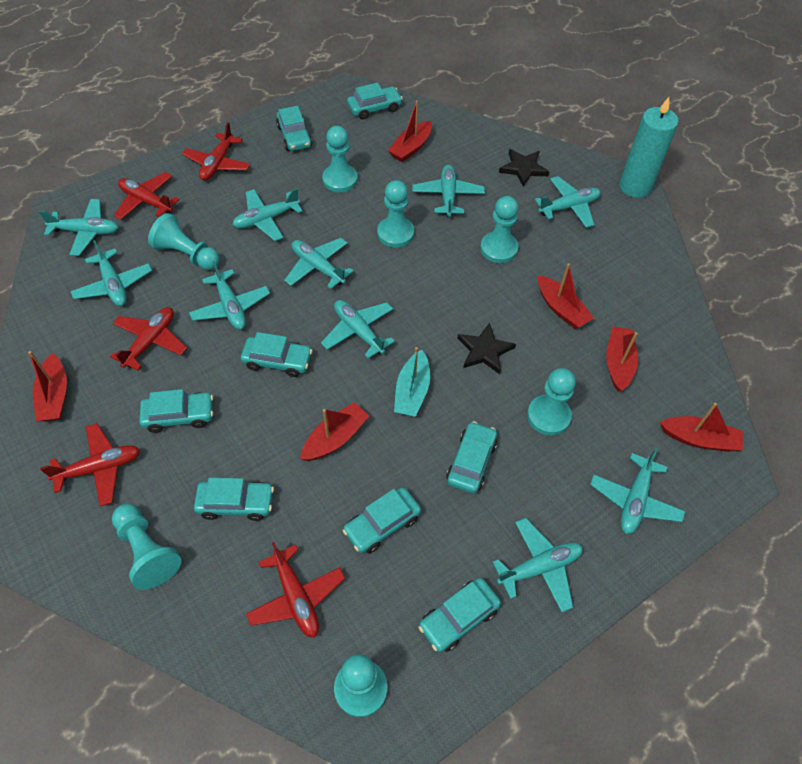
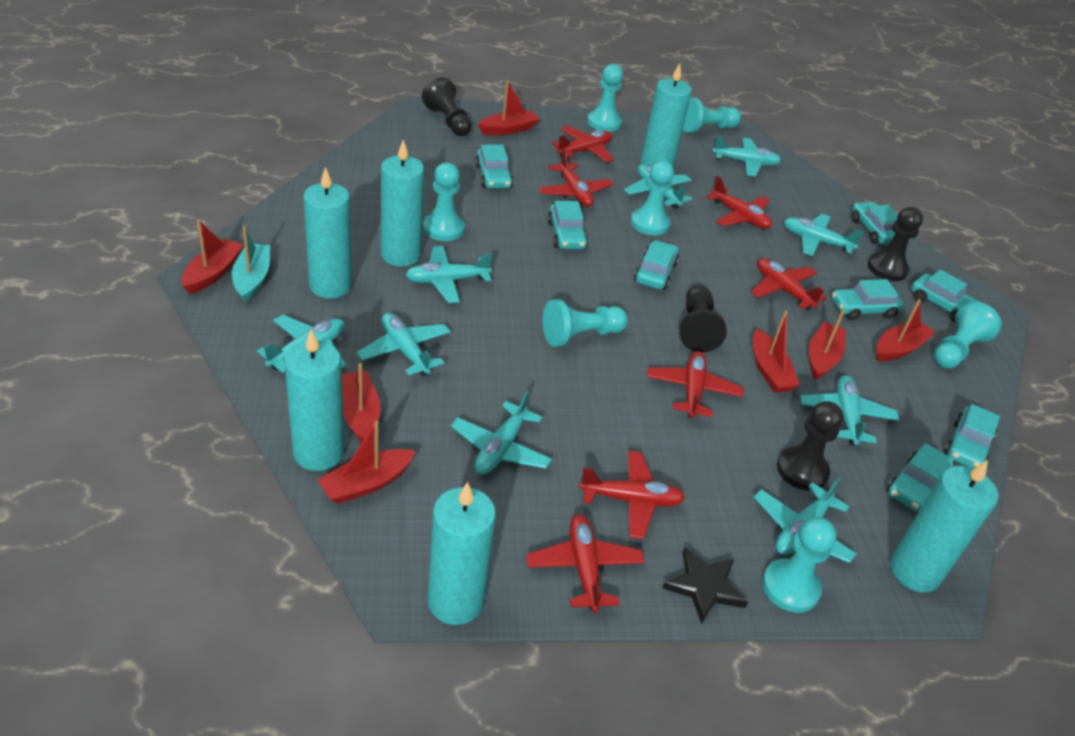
black pawn: none = 0 -> [422,77,472,136] [679,285,727,352] [777,401,843,490] [868,207,923,281] = 4
black star: [457,323,516,374] [499,149,549,187] = 2 -> [662,547,748,624] = 1
red boat: [28,351,67,421] [300,402,369,461] [388,100,432,162] [538,263,594,329] [606,326,638,392] [660,403,743,452] = 6 -> [181,220,243,294] [317,421,416,504] [342,363,380,443] [478,80,540,135] [753,310,800,393] [809,310,846,380] [876,299,936,361] = 7
red plane: [40,423,140,506] [110,307,187,370] [114,172,180,220] [182,122,251,181] [246,542,345,638] = 5 -> [526,514,645,612] [538,149,613,207] [551,126,614,163] [579,451,685,539] [646,351,744,419] [706,176,772,229] [751,258,826,310] = 7
turquoise candle: [619,97,679,198] = 1 -> [285,329,344,471] [303,167,352,299] [381,140,424,267] [428,482,496,625] [640,63,692,168] [890,460,998,592] = 6
turquoise plane: [39,199,119,256] [71,240,152,306] [189,261,270,330] [233,188,303,241] [284,238,354,289] [321,300,395,359] [412,165,485,217] [493,518,583,612] [535,176,600,228] [590,448,685,534] = 10 -> [257,315,346,373] [357,313,450,376] [406,246,493,303] [451,391,552,475] [624,164,692,209] [712,135,781,177] [754,477,856,563] [784,214,864,256] [801,376,899,445] = 9

